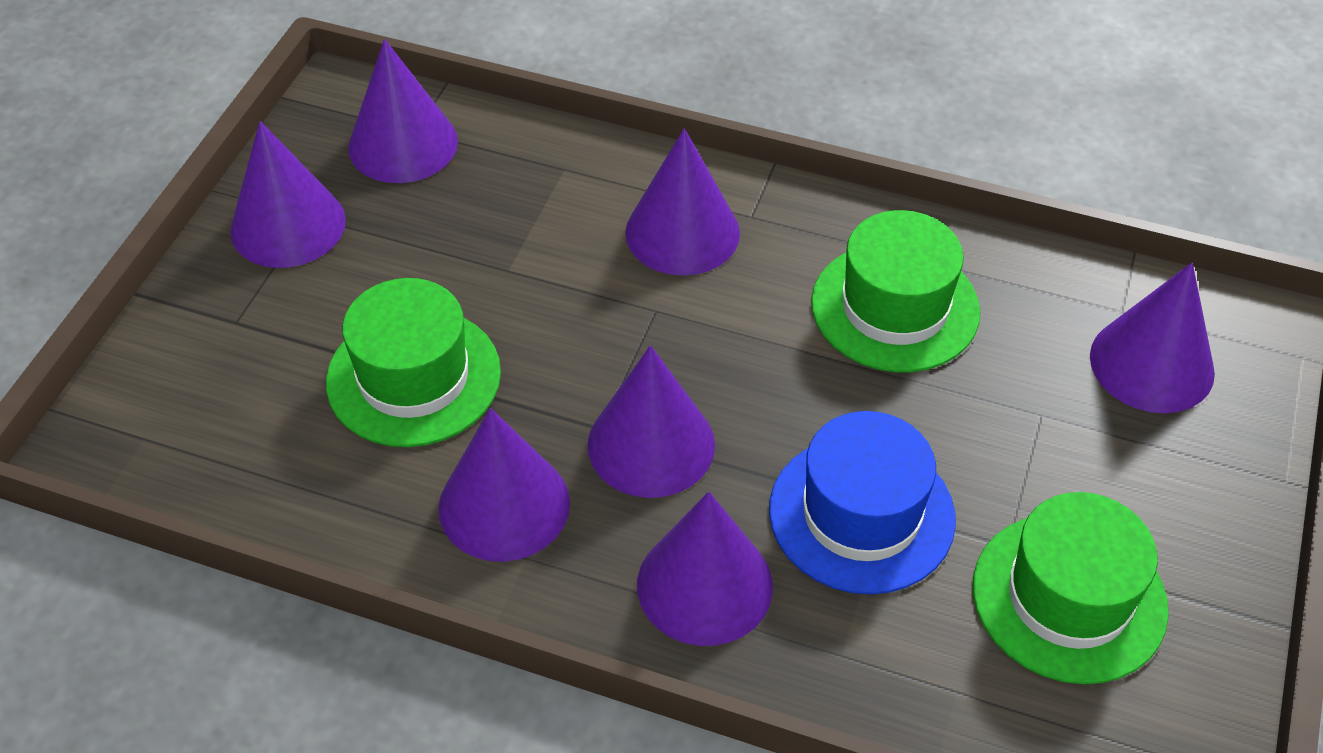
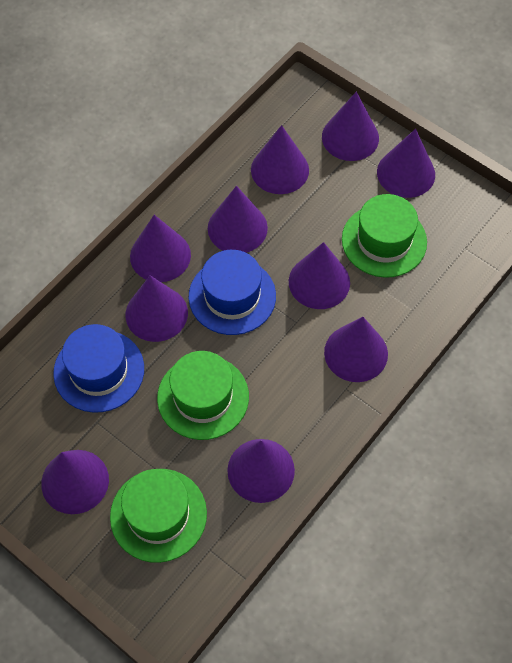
blue hat: [769,411,956,595] = 1 -> [53,324,144,413] [189,250,276,335] = 2
purple cone: [230,121,346,268] [348,39,458,183] [438,408,570,562] [588,345,715,498] [625,128,740,276] [637,491,773,646] [1090,263,1215,413] = 7 -> [41,450,109,514] [126,275,188,342] [130,215,191,282] [208,186,268,253] [227,439,295,503] [251,125,309,194] [289,242,350,309] [322,92,379,161] [324,317,388,382] [377,129,435,198] = 10

